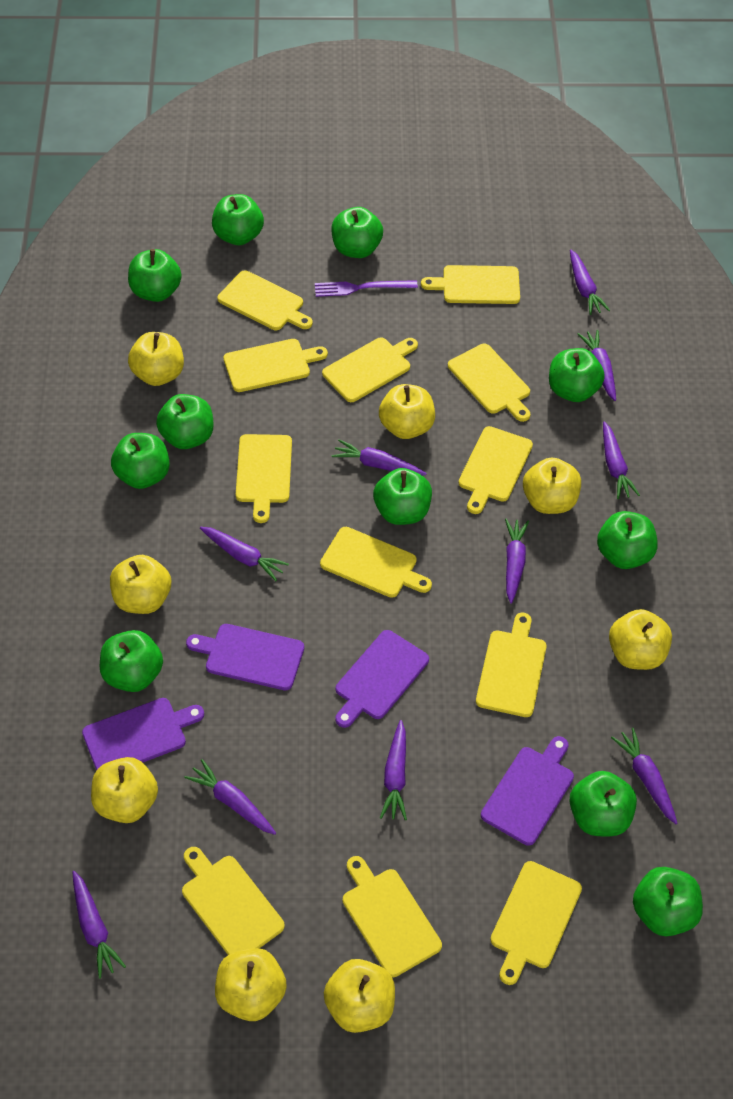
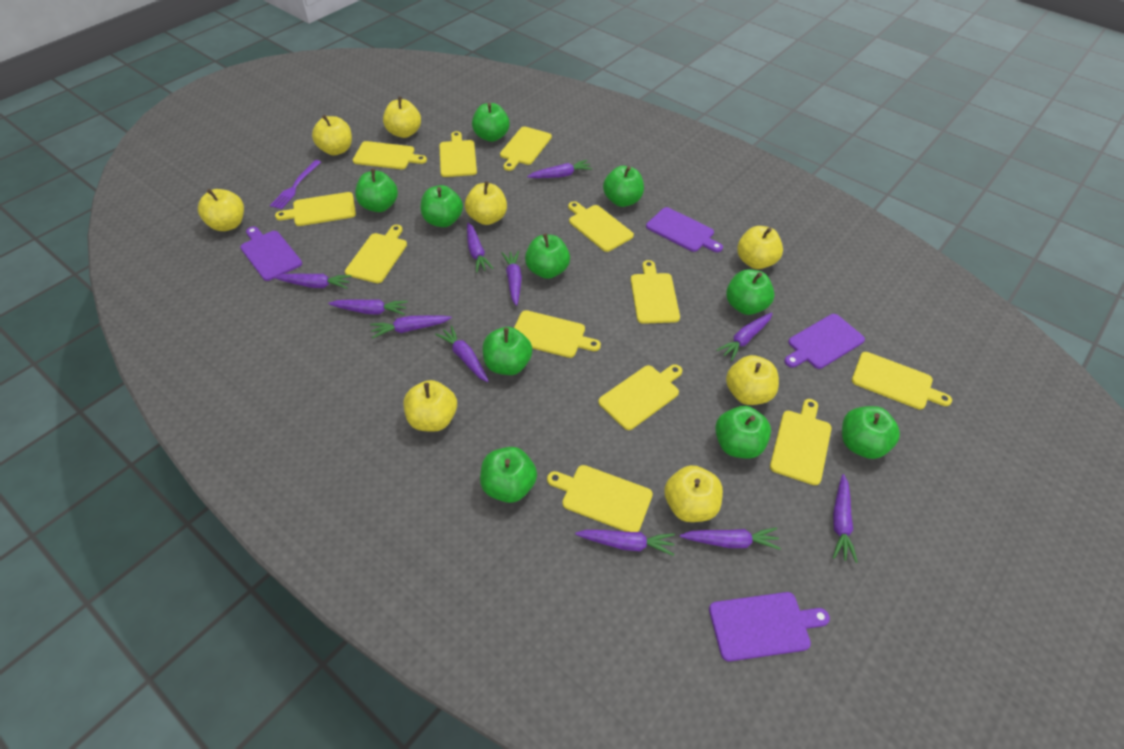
green apple: [100,630,163,692] [111,433,170,489] [128,249,182,302] [156,394,214,449] [212,194,264,245] [331,207,383,258] [373,468,432,525] [549,348,605,402] [569,771,637,836] [597,511,658,569] [633,867,703,936] = 11 -> [355,169,398,212] [421,185,463,227] [472,103,510,142] [480,447,537,503] [482,327,532,375] [525,234,570,279] [603,166,644,207] [715,406,771,458] [726,269,775,315] [842,406,900,459] = 10
purple carrot: [72,871,126,979] [184,759,276,835] [200,527,289,581] [332,439,427,475] [380,720,407,820] [505,519,529,604] [570,249,610,315] [578,330,616,401] [603,421,640,499] [611,728,677,824] = 10 -> [274,273,351,289] [328,299,408,315] [370,315,452,338] [435,325,489,382] [467,223,494,273] [502,251,522,306] [527,160,593,178] [575,530,675,556] [680,527,781,550] [716,312,773,361] [833,474,858,563] = 11

